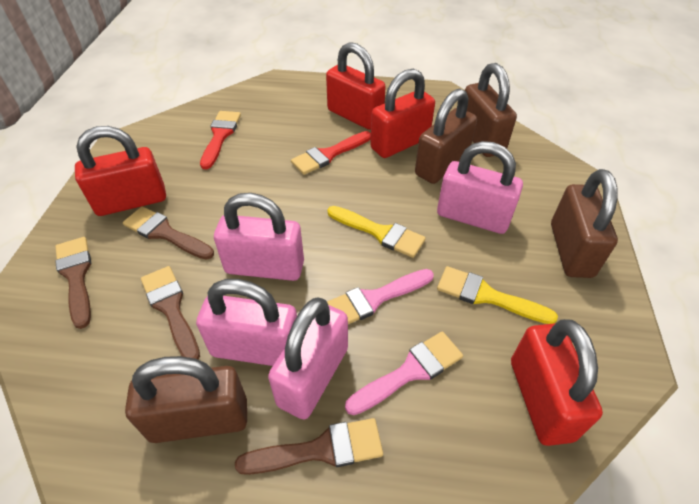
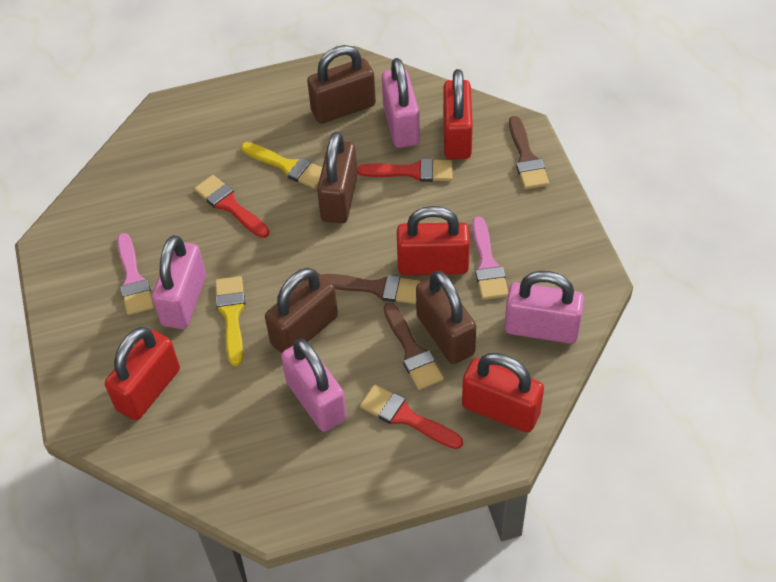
brown brush: [55,237,91,329] [123,206,214,260] [141,266,200,360] [235,418,383,475] = 4 -> [322,274,421,304] [383,302,444,390] [509,116,549,189] = 3
red brush: [200,111,241,169] [291,131,371,175] = 2 -> [194,175,269,238] [357,158,453,182] [360,385,463,449] = 3

